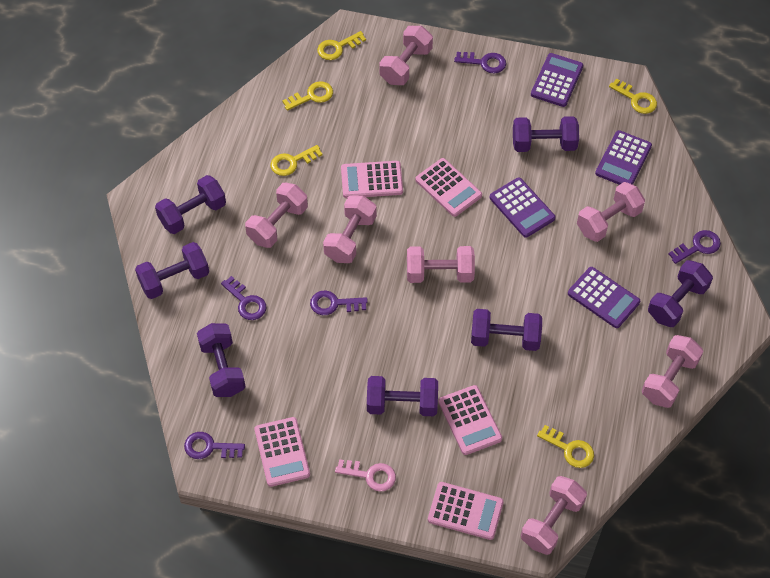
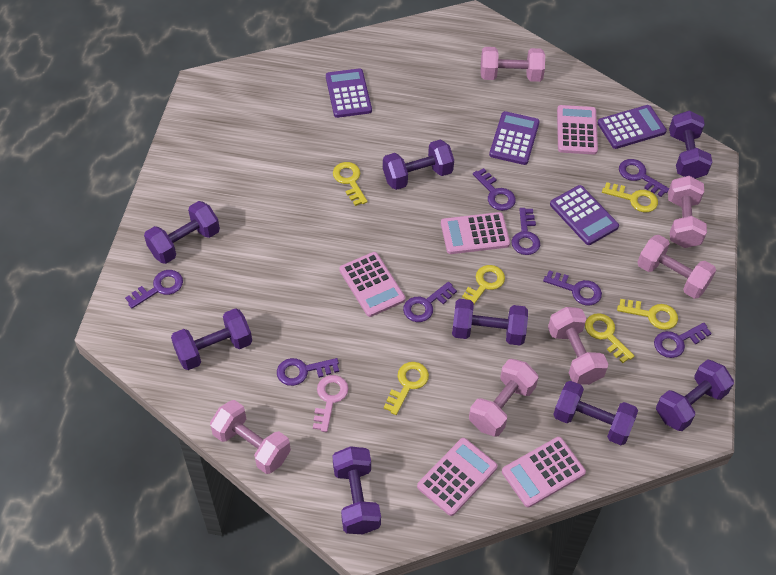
pink dumbbell: [245,183,308,248] [323,196,377,263] [379,26,433,85] [407,246,475,283] [521,476,587,555] [577,182,645,242] [642,335,703,408] = 7 -> [210,400,291,474] [469,359,538,437] [481,47,545,82] [548,307,608,385] [637,235,716,299] [668,176,707,248] = 6
purple dumbbell: [135,242,209,299] [155,175,226,234] [197,323,246,397] [367,376,438,416] [471,309,542,351] [513,116,579,152] [648,260,713,327] = 7 -> [144,201,220,264] [171,308,252,370] [333,446,381,534] [383,140,454,190] [452,299,528,346] [553,381,638,445] [656,359,734,431] [669,111,712,179] = 8
purple key: [184,432,245,459] [221,276,267,320] [310,291,368,315] [454,52,506,73] [669,230,721,264] = 5 -> [125,270,183,308] [277,358,339,386] [403,282,457,322] [473,168,516,211] [511,208,540,255] [543,270,602,306] [619,159,669,197] [654,323,712,358] = 8
yellow key: [271,145,323,176] [282,81,333,111] [317,31,366,60] [537,425,594,468] [609,79,657,114] = 5 -> [333,162,368,206] [384,362,429,415] [461,265,505,304] [585,313,634,363] [602,182,658,212] [617,299,678,330] = 6

